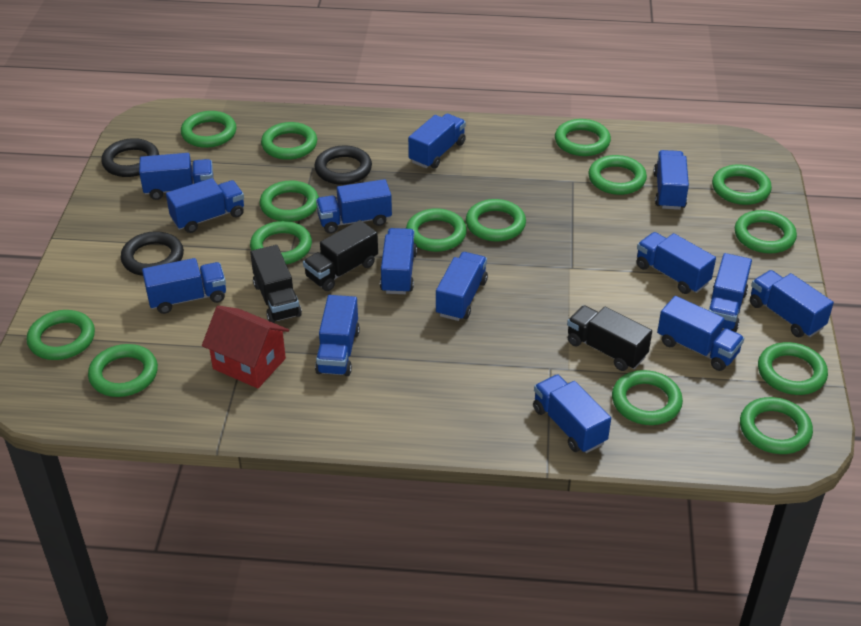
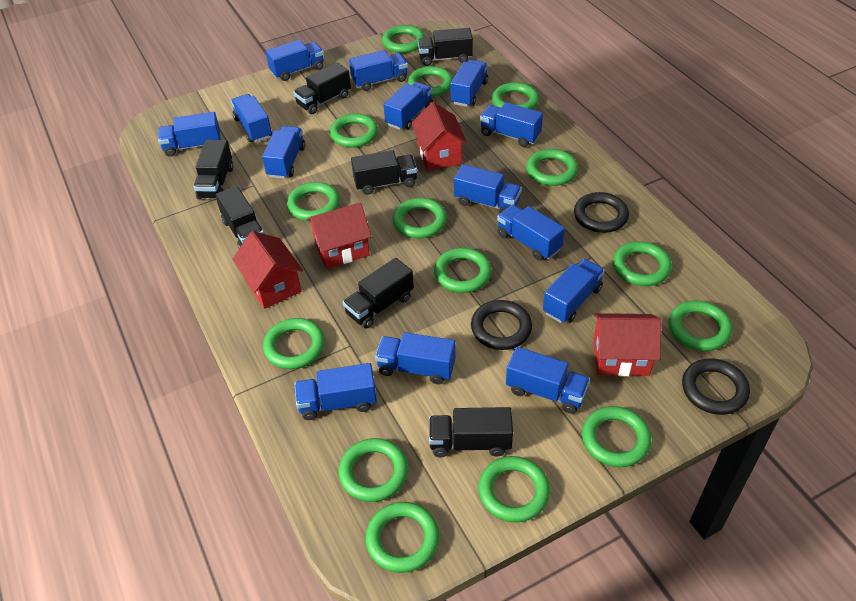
black truck: [250,245,302,323] [303,220,378,291] [567,305,652,371] = 3 -> [194,140,233,199] [215,186,264,248] [293,62,351,114] [343,258,414,329] [351,150,417,195] [418,28,473,66] [429,407,513,457] = 7
red house: [202,306,289,388] = 1 -> [232,231,303,309] [306,202,372,269] [411,102,467,170] [593,313,661,376] = 4

